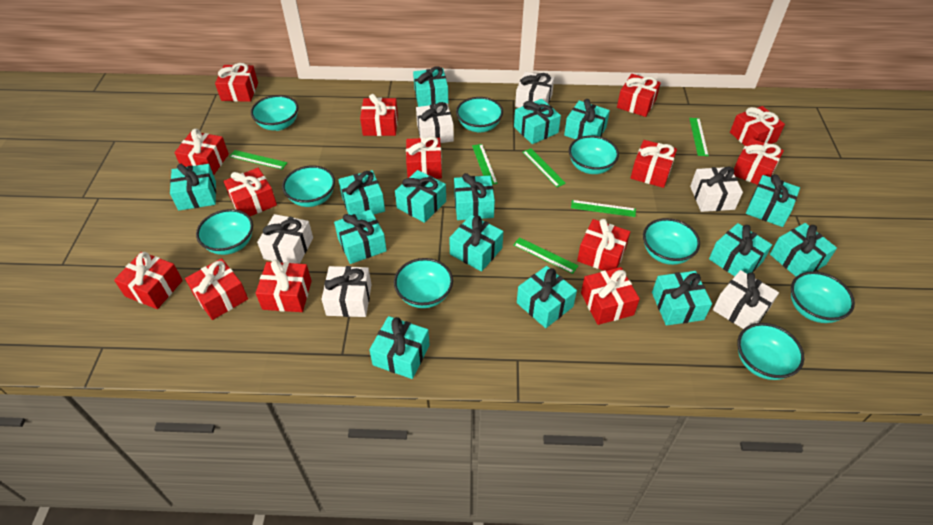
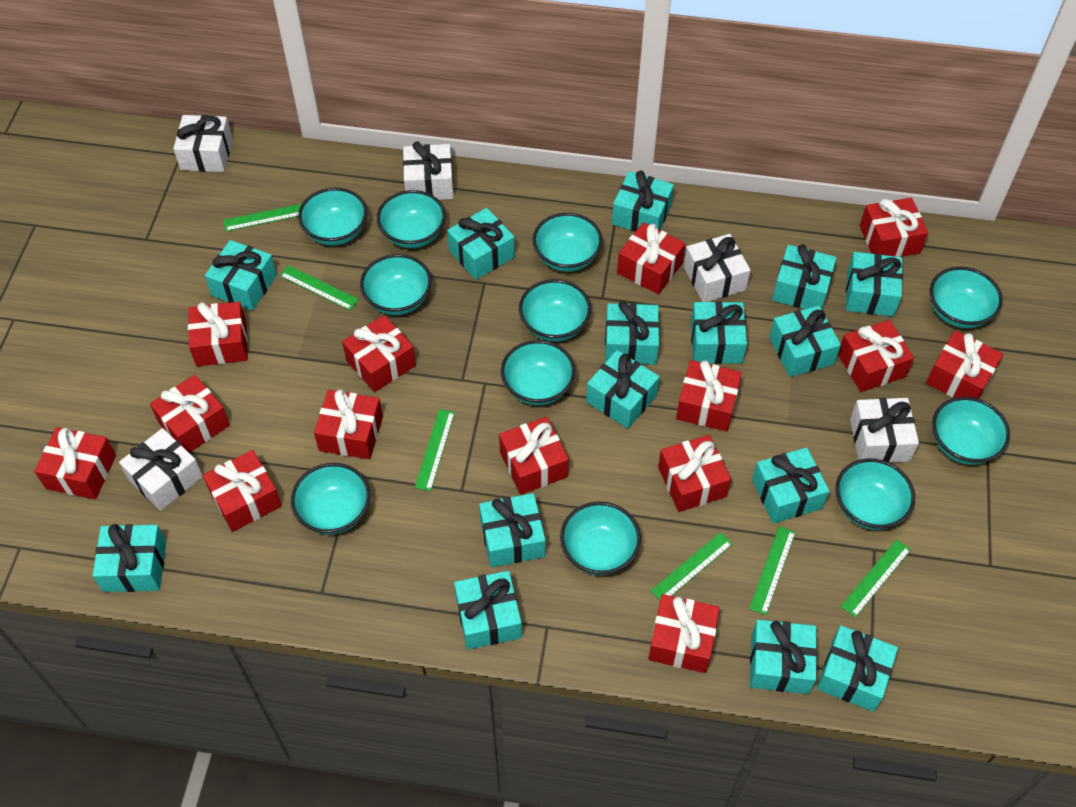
turquoise bowl: [196,209,253,255] [251,95,298,131] [282,165,335,207] [394,258,453,308] [456,97,503,133] [569,135,619,174] [643,218,700,265] [737,323,804,380] [791,271,855,323] = 9 -> [291,463,370,535] [298,187,367,246] [360,254,431,315] [377,190,446,248] [501,340,575,405] [519,279,591,342] [533,213,602,272] [560,502,641,576] [835,458,915,530] [930,267,1003,329] [932,397,1010,465] = 11
white gift: [257,214,313,264] [322,266,372,317] [416,102,454,143] [515,72,554,108] [690,167,743,212] [713,270,779,329] = 6 -> [119,428,203,511] [173,115,233,172] [403,141,454,200] [684,234,751,302] [850,398,919,462] = 5

